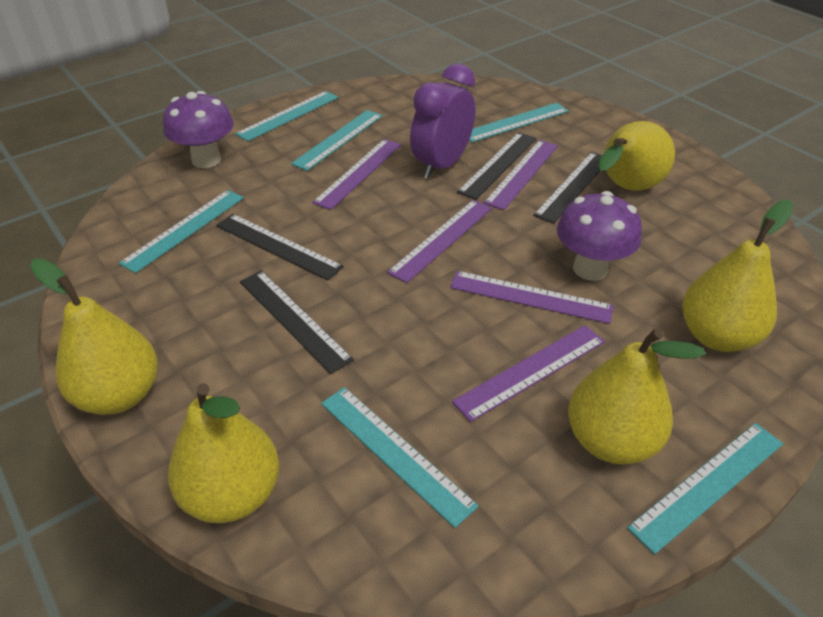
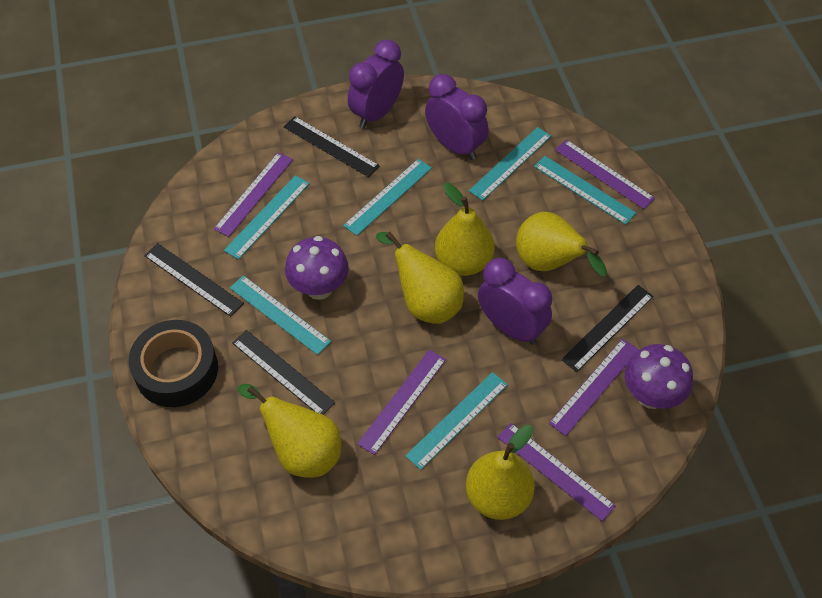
black tape: none = 0 -> [129,320,218,407] = 1
purple clock: [410,64,476,179] = 1 -> [348,40,404,128] [425,74,488,160] [478,258,552,345] = 3

